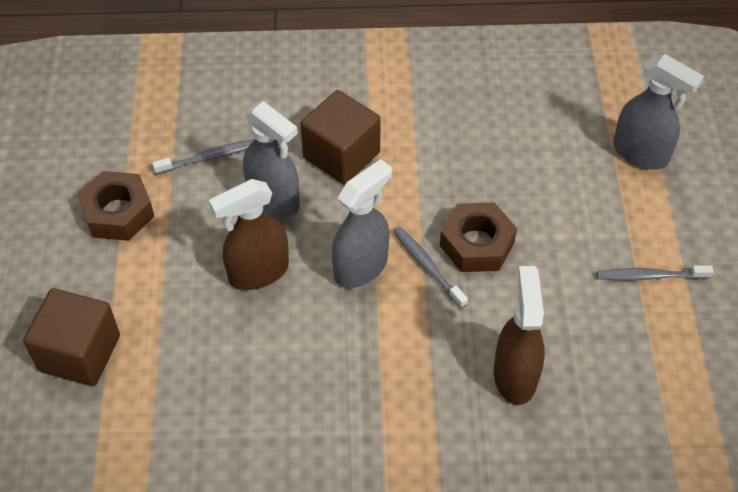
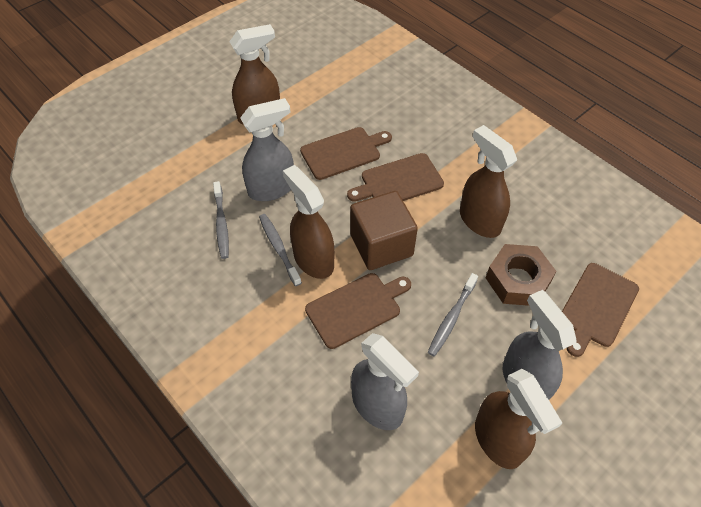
brown cube: [23,288,120,386] [301,90,381,185] = 2 -> [350,191,418,270] = 1
brown cutting board: none = 0 -> [300,127,392,180] [305,273,411,349] [347,153,444,202] [562,263,639,357] = 4
brown nut: [77,171,154,241] [440,202,517,272] = 2 -> [486,244,556,306] = 1
brown spray bottle: [209,179,289,290] [494,266,545,405] = 2 -> [229,24,280,125] [283,165,334,279] [460,125,517,238] [475,369,562,469] = 4

